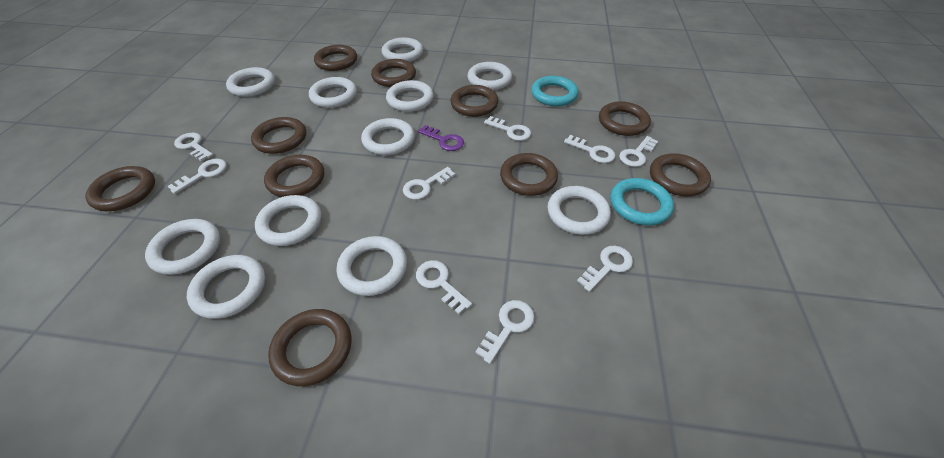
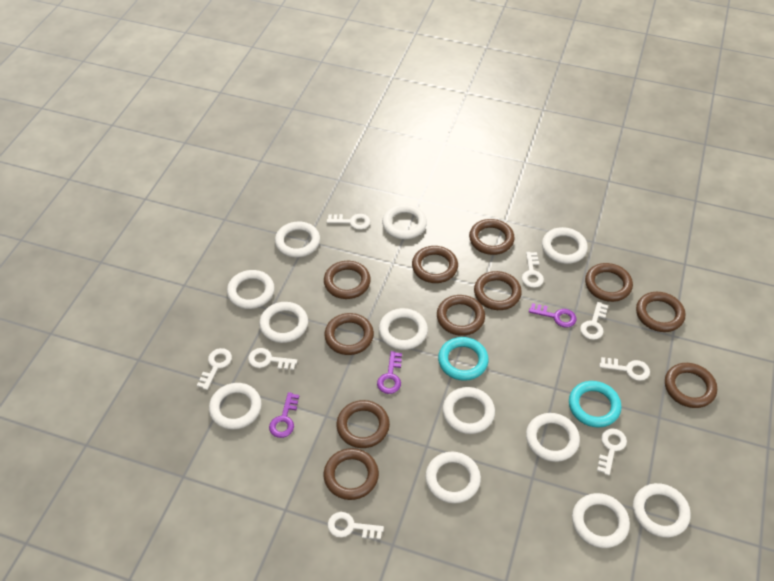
brown ring: [85,166,155,211] [251,117,306,154] [264,155,324,197] [268,309,351,386] [314,45,357,71] [371,59,416,87] [450,85,498,117] [500,153,558,196] [599,101,651,136] [650,153,711,196] = 10 -> [324,261,371,299] [324,313,374,355] [324,448,379,500] [337,400,390,448] [412,246,458,283] [437,295,485,336] [469,219,515,255] [474,271,522,310] [585,263,633,302] [636,292,685,332] [665,363,717,408] = 11
purple key: [418,125,464,151] = 1 -> [269,392,299,438] [377,351,402,394] [529,303,577,328] = 3
white key: [167,159,227,194] [174,133,213,161] [403,167,455,200] [416,260,472,314] [475,300,534,364] [484,116,531,141] [564,135,615,163] [577,246,633,292] [619,136,658,167] = 9 -> [197,348,232,390] [248,348,297,370] [327,214,371,230] [328,512,384,540] [522,252,544,288] [580,302,608,340] [597,428,627,475] [599,357,650,381] = 8
white ring: [145,219,220,275] [187,255,265,319] [226,67,275,97] [255,195,321,246] [309,77,357,108] [336,236,407,296] [361,118,415,155] [382,38,423,62] [386,80,434,112] [468,62,512,90] [547,186,611,235] = 11 -> [209,383,262,430] [227,270,275,309] [259,302,308,343] [275,221,320,258] [379,308,428,350] [382,204,427,239] [425,452,481,504] [443,387,495,434] [526,413,580,462] [542,227,588,264] [572,493,630,548] [633,483,691,538] = 12

